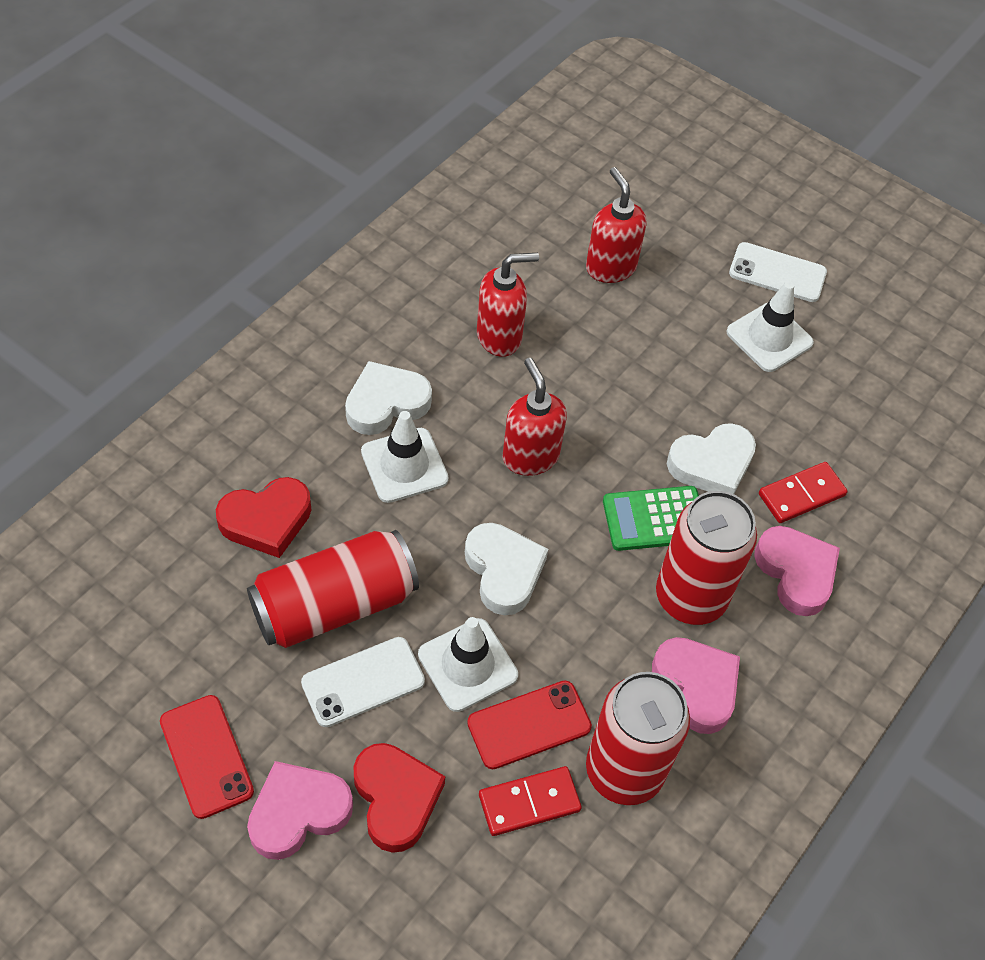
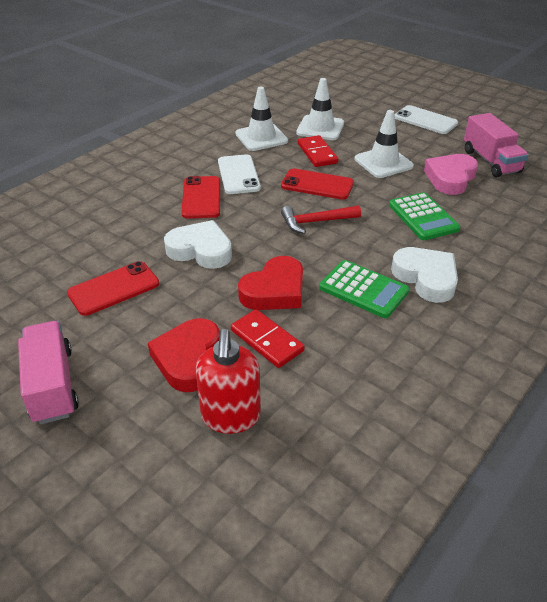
green calculator: [603,486,699,551] = 1 -> [319,260,409,318] [389,192,460,240] = 2
pink heart: [247,761,353,860] [652,637,740,734] [754,526,840,616] = 3 -> [424,154,478,195] = 1
pink truck: none = 0 -> [18,321,79,424] [464,113,528,177] = 2
red can: [247,530,419,648] [586,672,690,805] [656,491,757,625] = 3 -> none = 0
red hammer: none = 0 -> [281,205,361,234] = 1
red phone: [160,695,254,819] [467,681,592,769] = 2 -> [67,261,159,316] [181,176,220,219] [281,168,354,200] = 3
red soap dispenser: [477,253,539,357] [502,358,567,476] [586,167,646,283] = 3 -> [195,329,261,434] = 1
white heart: [345,361,432,435] [465,523,548,615] [667,423,756,494] = 3 -> [164,220,232,269] [391,247,458,303] = 2

